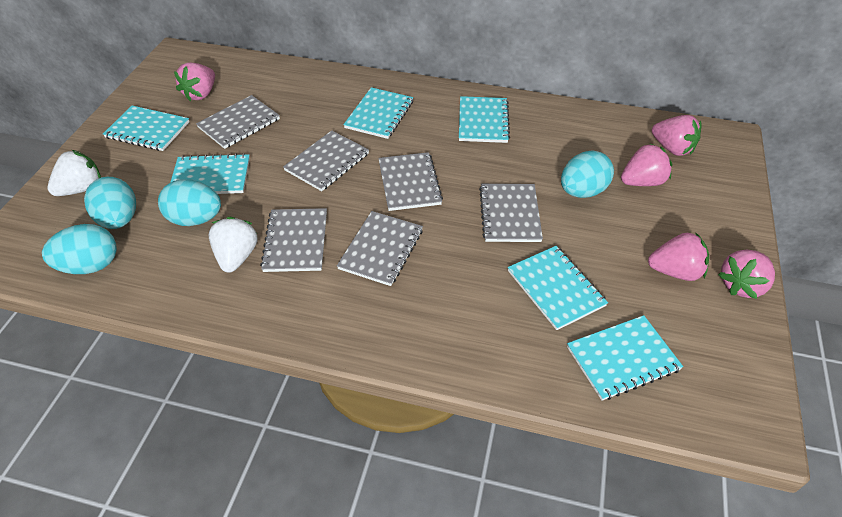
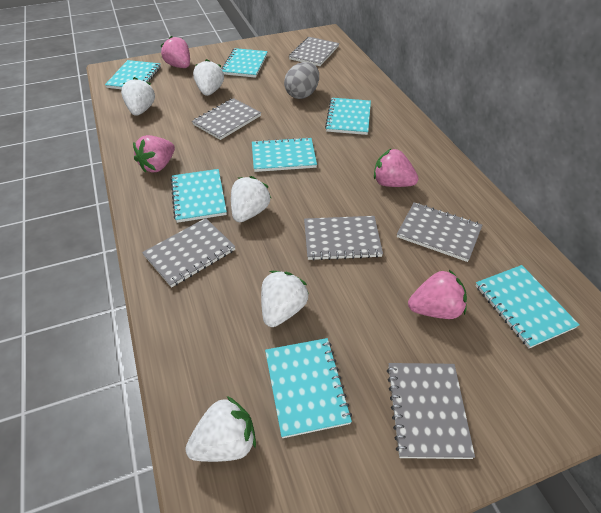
grey egg: none = 0 -> [284,62,319,99] = 1
pink strawberry: [174,63,215,101] [621,143,672,186] [648,232,709,281] [652,115,701,156] [718,250,775,299] = 5 -> [133,135,175,173] [160,36,190,68] [374,148,418,187] [408,270,467,319] = 4
turquoise egg: [42,224,117,274] [84,177,136,229] [158,179,221,226] [561,150,614,198] = 4 -> none = 0
turquoise notebook: [103,106,189,151] [170,153,250,194] [343,87,413,139] [459,96,510,143] [508,246,608,330] [567,315,683,401] = 6 -> [105,60,161,89] [171,169,227,223] [221,48,268,78] [252,137,317,172] [265,338,352,438] [325,98,371,135] [475,265,580,348] = 7
white strawberry: [48,150,101,196] [209,217,258,273] = 2 -> [121,77,155,116] [185,396,256,462] [193,59,224,96] [231,176,271,222] [261,271,309,327] = 5

